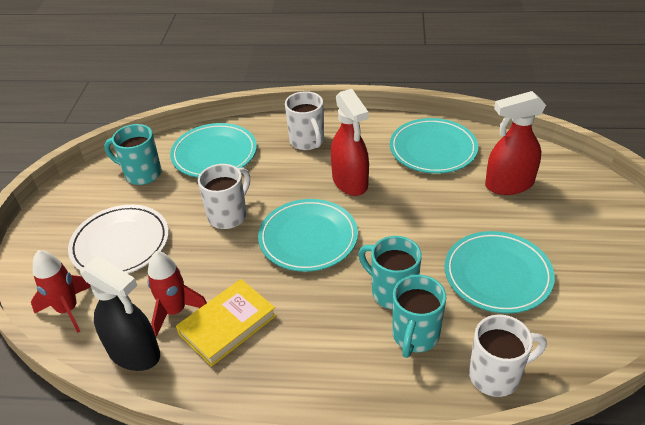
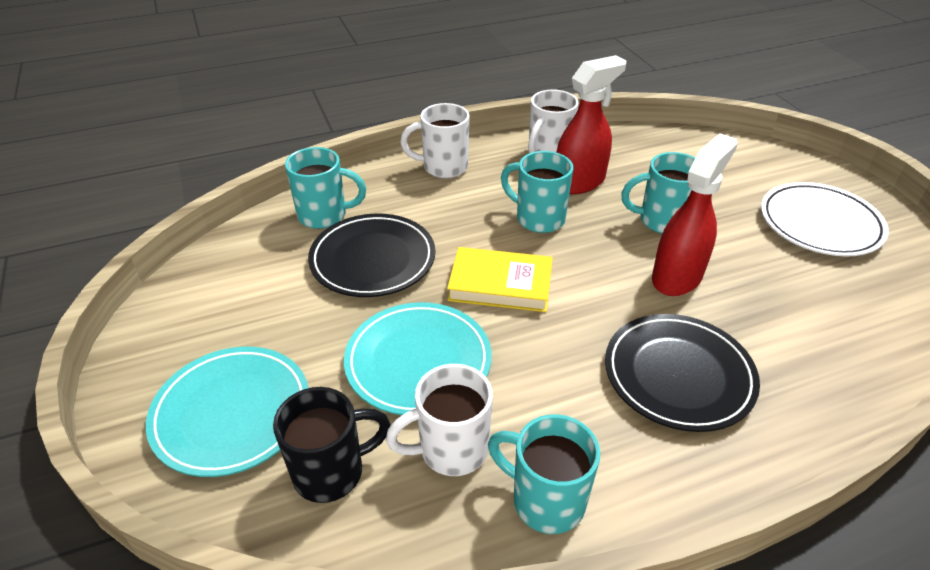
black mug: none = 0 -> [273,387,390,503] = 1
black plate: none = 0 -> [308,214,435,297] [605,314,760,432] = 2
black spray bottle: [80,256,160,371] = 1 -> none = 0
red rocket: [31,250,91,333] [147,251,207,337] = 2 -> none = 0
turquoise mug: [104,124,162,185] [358,236,422,309] [392,275,446,358] = 3 -> [285,147,366,229] [488,414,600,534] [501,151,573,233] [621,152,695,234] = 4
turquoise plate: [170,123,257,178] [258,199,358,272] [390,118,478,174] [445,231,555,314] = 4 -> [146,347,308,477] [344,302,492,415] = 2

